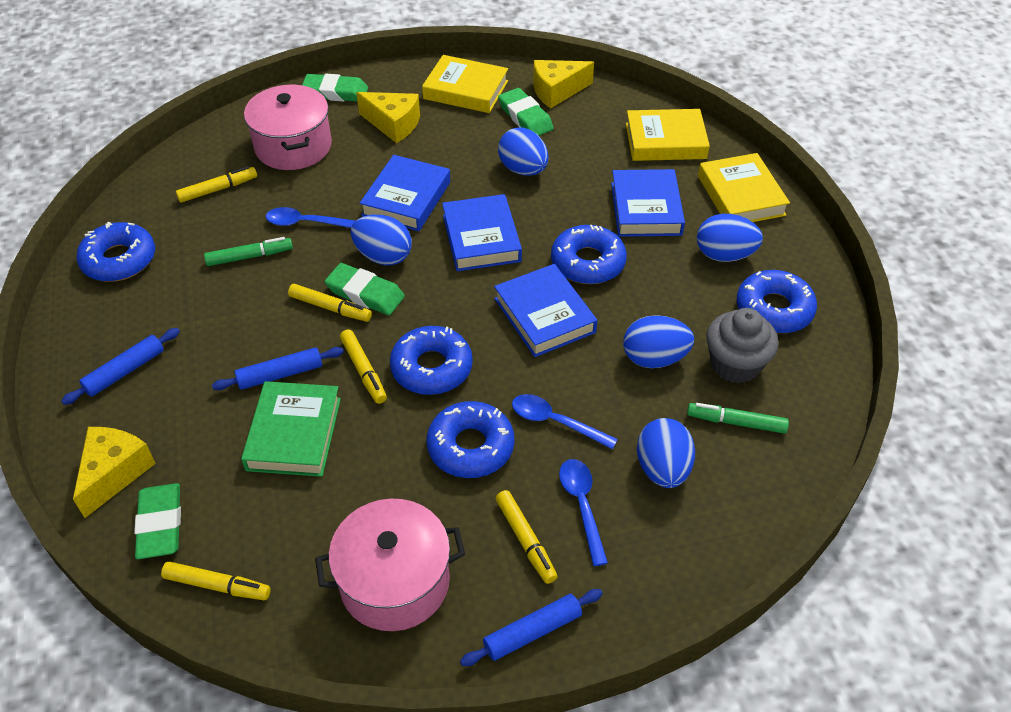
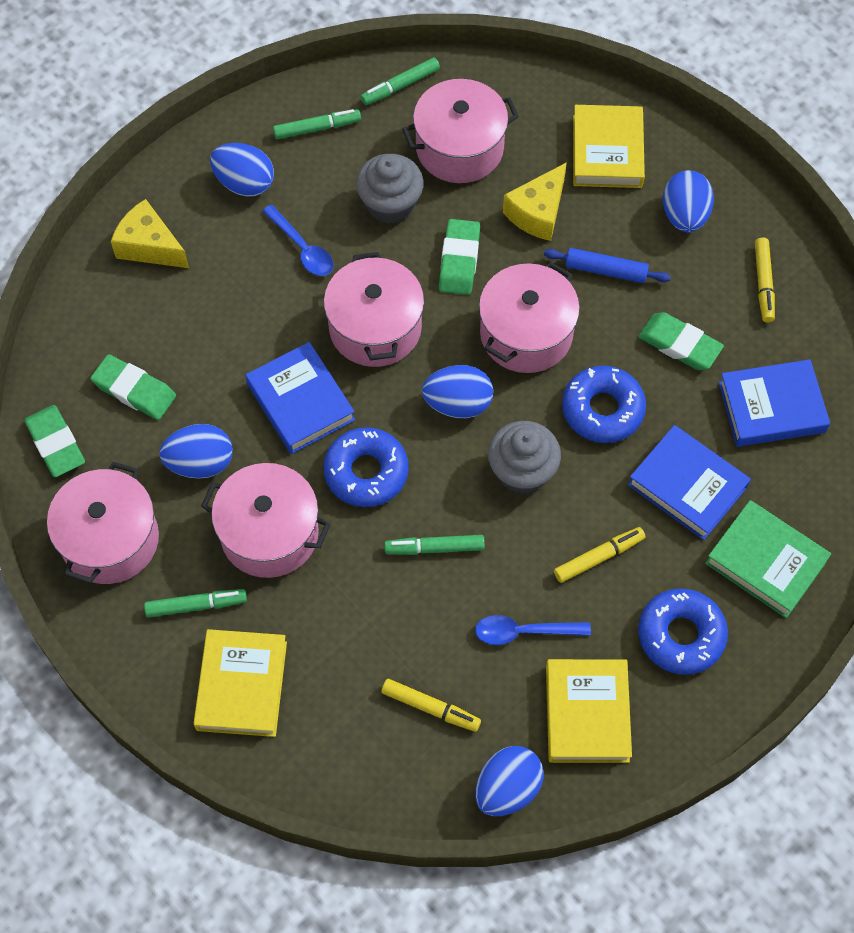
blue book: [360,155,450,231] [442,194,522,271] [494,264,598,357] [611,169,685,237] = 4 -> [246,342,355,454] [628,425,751,540] [719,359,830,447] = 3
blue donut: [76,222,155,282] [390,326,473,395] [427,401,515,478] [551,225,627,284] [737,270,817,333] = 5 -> [323,427,409,507] [562,366,646,443] [638,588,728,675] = 3
blue rolling pin: [61,328,180,405] [212,347,344,390] [460,589,603,666] = 3 -> [544,248,671,283] = 1
blue spoon: [266,207,355,228] [512,394,618,449] [559,459,608,566] = 3 -> [262,204,333,276] [475,615,591,645] = 2
green marker: [204,237,293,266] [687,403,789,433] = 2 -> [144,589,247,618] [273,109,361,139] [361,57,440,105] [385,535,485,555] = 4
grey cupcake: [706,308,779,383] = 1 -> [356,154,424,224] [488,421,561,494] = 2
pink pot: [244,85,332,170] [315,499,465,631] = 2 -> [47,462,159,584] [201,463,331,578] [324,252,424,367] [402,79,519,183] [479,262,580,373] = 5
yellow cheese: [73,427,156,518] [356,92,420,143] [533,60,594,109] = 3 -> [111,199,189,268] [503,162,567,241] = 2
yellow marker: [161,561,271,600] [176,166,257,203] [288,284,372,322] [340,329,387,404] [495,490,558,584] = 5 -> [381,679,481,732] [554,527,646,583] [755,237,775,323] = 3

